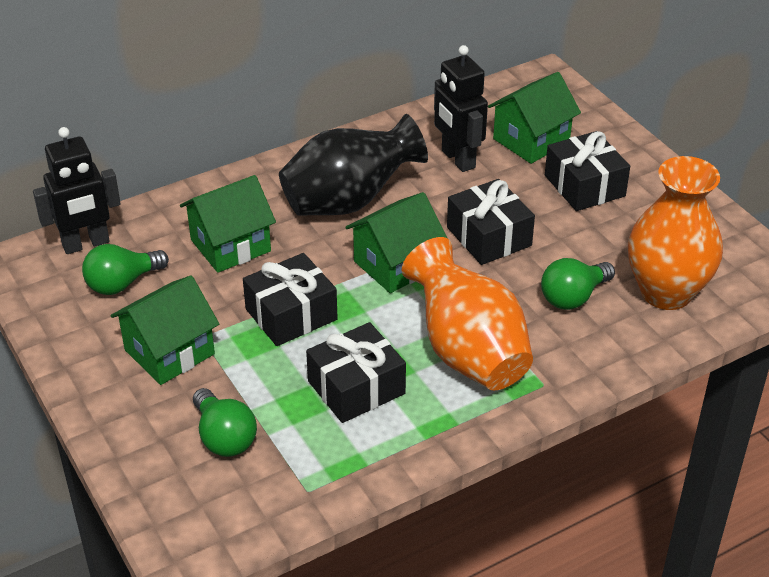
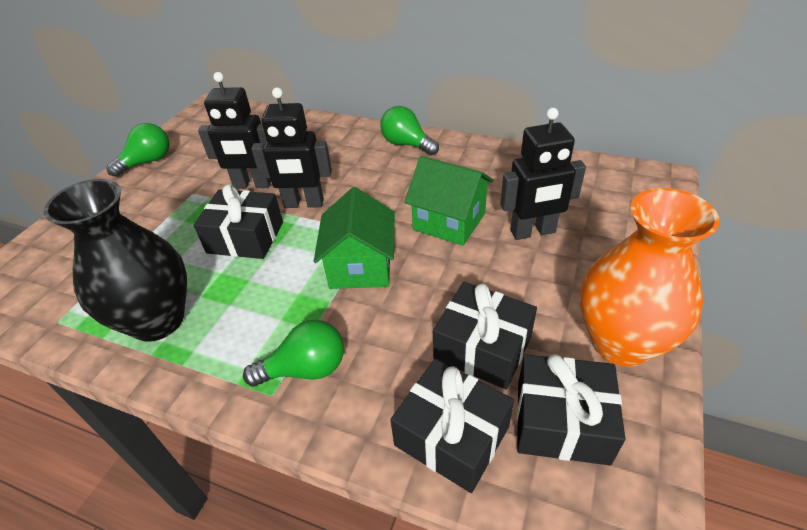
black robot: [33,127,121,254] [434,45,488,172] = 2 -> [198,72,271,189] [251,88,332,208] [500,108,586,240] = 3
green house: [110,275,219,385] [180,175,276,273] [345,192,447,293] [488,72,581,164] = 4 -> [314,187,395,289] [404,156,494,246] = 2
orange vase: [402,237,533,390] [628,156,723,310] = 2 -> [580,188,720,367] = 1

